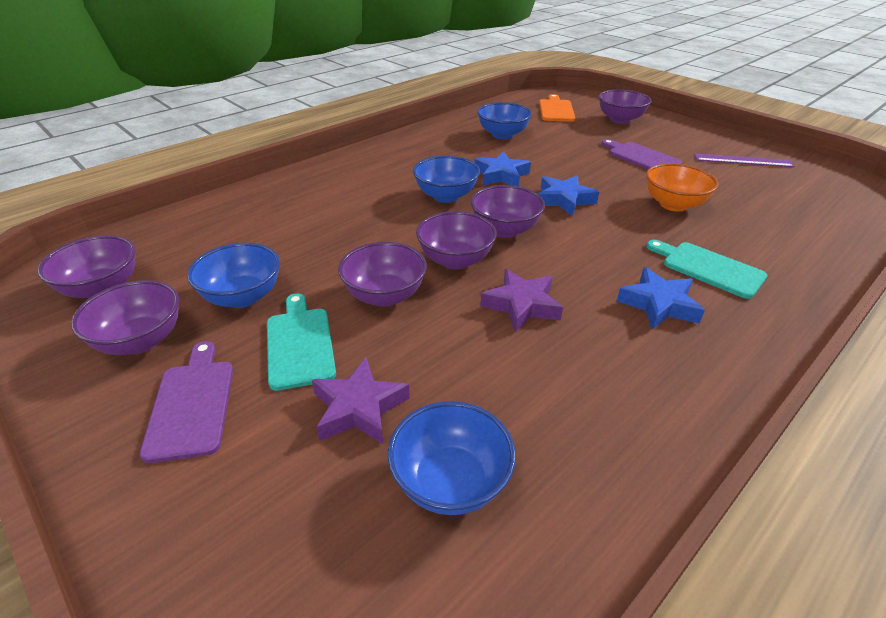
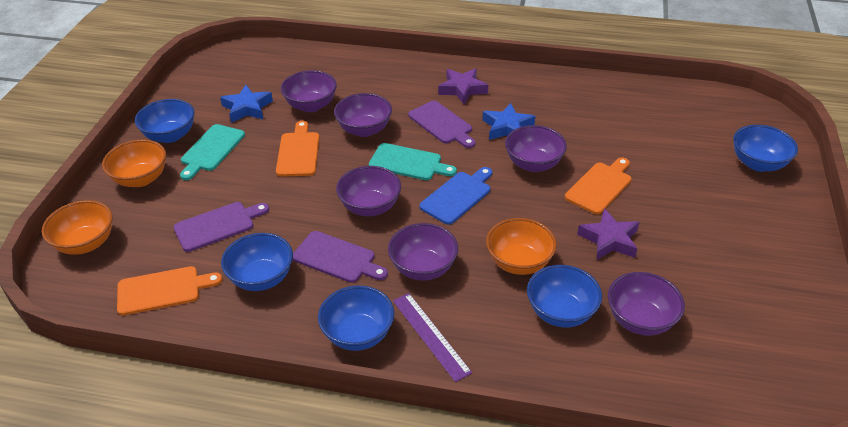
blue bowl: [187,243,280,308] [388,401,516,515] [413,156,480,203] [477,102,532,139] = 4 -> [135,99,195,143] [221,233,293,291] [318,286,394,351] [527,265,602,328] [733,125,798,172] = 5
blue cutting board: none = 0 -> [419,167,492,225] = 1
blue star: [474,151,531,186] [538,175,599,216] [617,267,705,330] = 3 -> [220,85,273,123] [483,103,535,140] = 2
orange bowl: [646,163,718,212] = 1 -> [42,200,113,255] [102,139,166,187] [486,218,557,275] = 3
orange cutting board: [539,94,576,122] = 1 -> [117,266,223,316] [276,121,319,177] [565,157,632,214] = 3
purple cutting board: [140,341,233,463] [602,139,682,169] = 2 -> [173,202,269,252] [292,231,388,283] [408,101,476,148] = 3

